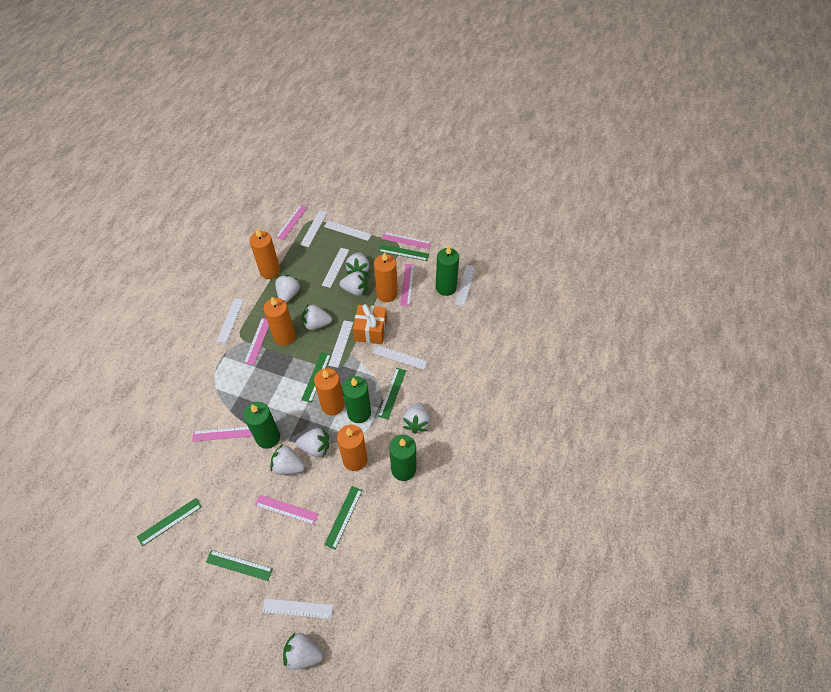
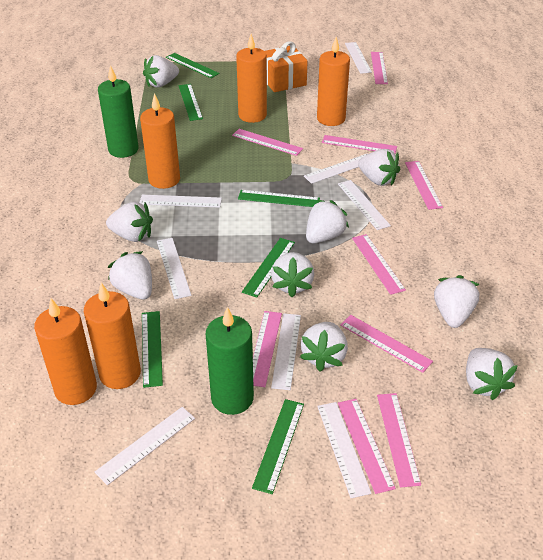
green candle: [243,402,280,449] [342,376,371,423] [389,435,416,481] [436,246,459,296] = 4 -> [98,65,139,158] [206,307,254,415] = 2
pink ruler: [192,426,253,442] [244,318,269,365] [255,495,318,525] [276,204,307,240] [382,232,431,249] [400,264,415,306] = 6 -> [232,129,303,156] [253,311,282,387] [322,135,397,153] [338,399,396,494] [340,315,433,373] [352,234,406,295] [371,52,388,84] [377,393,421,487] [405,161,443,210] = 9
white strawberry: [271,444,305,475] [275,275,301,303] [283,633,323,670] [296,427,329,457] [302,304,332,330] [339,271,368,296] [345,252,369,274] [402,402,430,434] = 8 -> [106,202,153,242] [108,251,152,300] [143,55,179,88] [271,252,314,297] [300,322,348,372] [306,200,349,243] [358,149,400,186] [434,275,480,328] [466,348,518,400] = 9

